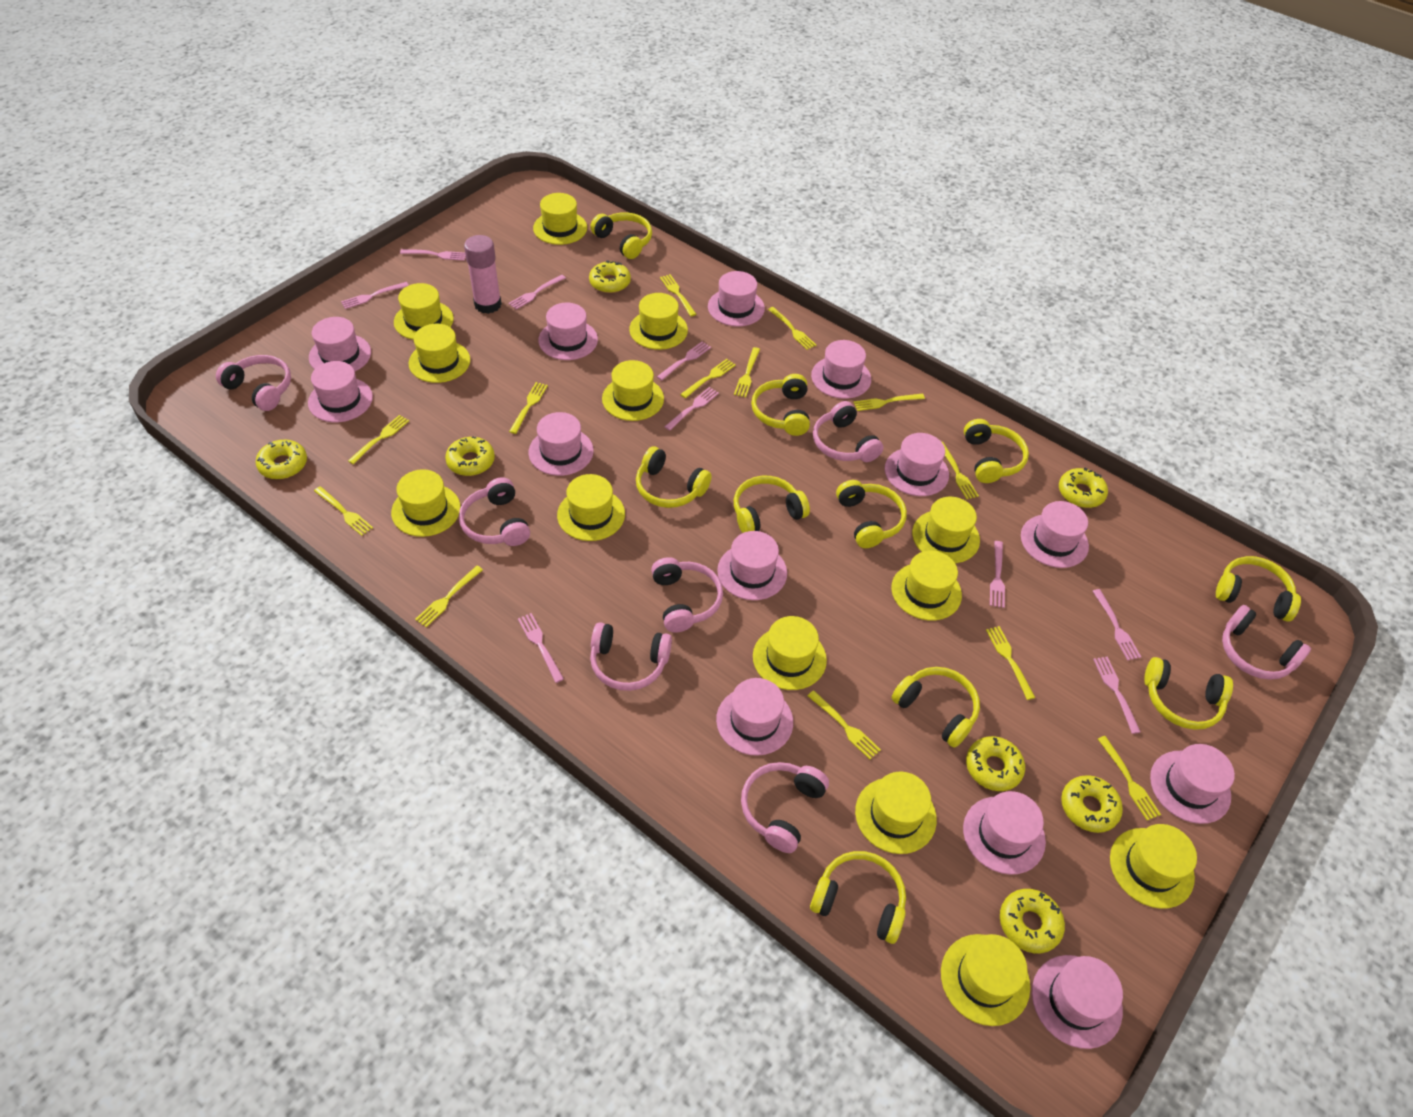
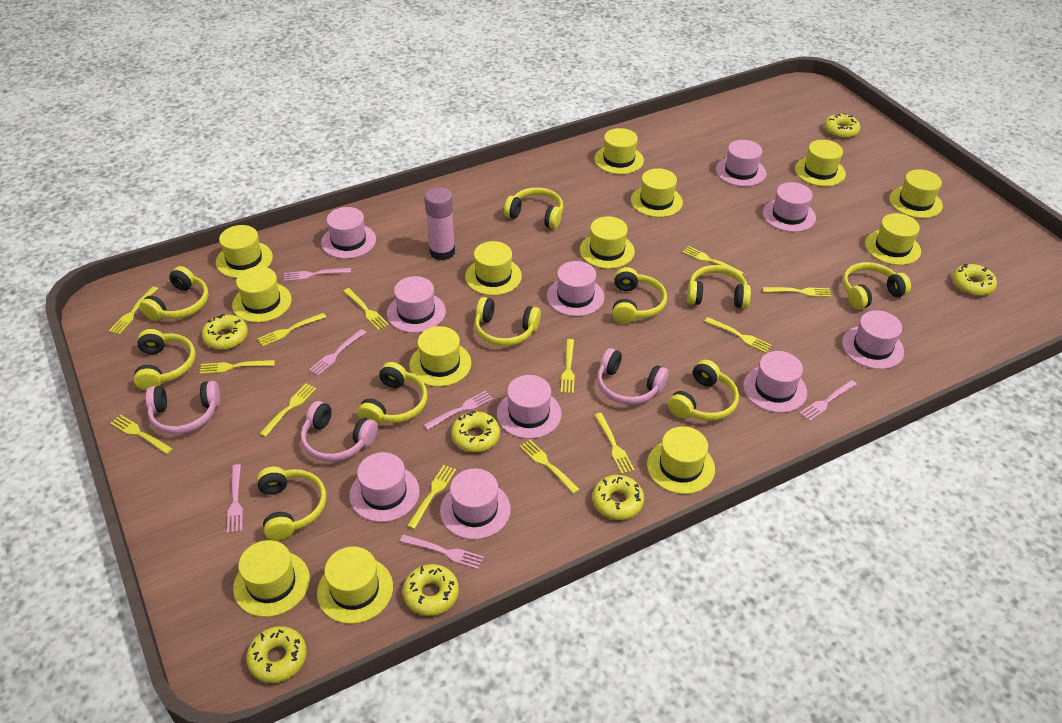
pink fork: [341,282,409,309] [400,249,466,261] [508,275,566,310] [518,613,564,683] [657,341,711,381] [665,387,719,431] [990,541,1005,608] [1093,589,1141,661] [1093,656,1141,734] = 9 -> [227,464,243,533] [284,268,351,281] [309,329,366,376] [400,534,484,569] [424,390,493,430] [799,380,857,421] = 6
pink hat: [308,361,373,423] [309,317,371,371] [528,412,594,476] [538,303,598,360] [708,271,765,327] [716,678,793,756] [717,531,787,600] [811,340,871,399] [885,433,949,496] [963,791,1046,875] [1021,501,1089,568] [1032,955,1123,1049] [1150,744,1235,824] = 13 -> [321,207,376,259] [349,452,420,522] [387,276,446,333] [440,469,511,540] [497,375,561,439] [547,261,604,316] [716,140,766,187] [743,351,807,413] [762,182,816,232] [842,310,904,369] = 10
pink headphones: [216,355,291,411] [459,478,530,546] [590,622,672,691] [651,557,723,633] [741,762,829,853] [813,401,883,462] [1222,605,1311,680] = 7 -> [146,381,220,434] [301,401,378,462] [597,348,669,405] = 3

